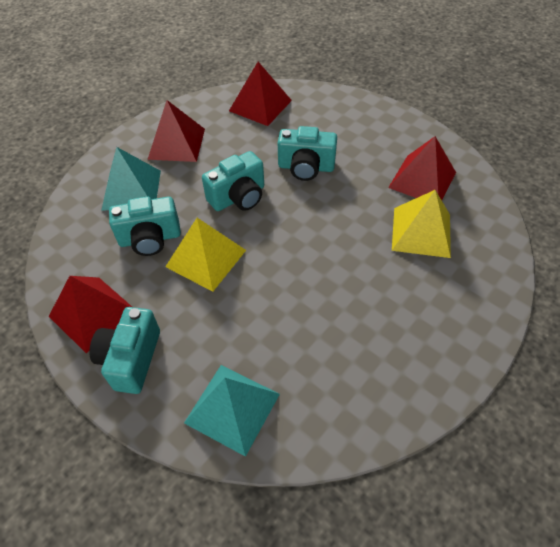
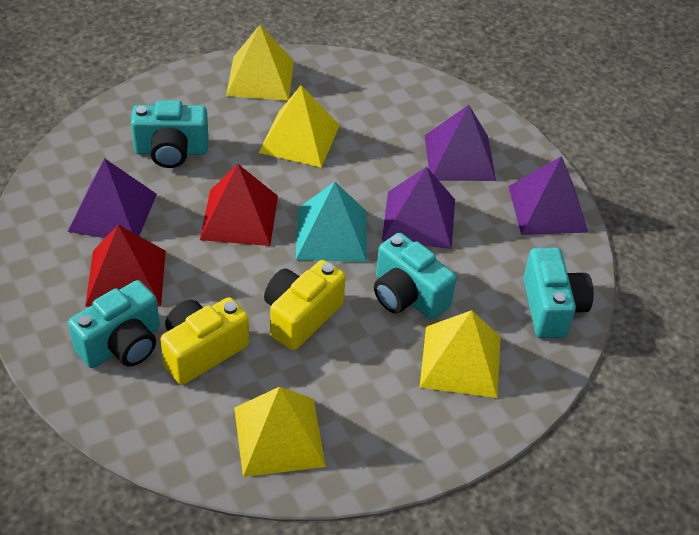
purple pyramid: none = 0 -> [68,159,157,238] [382,167,455,249] [424,105,496,181] [508,156,589,235] = 4
red pyramid: [49,276,132,353] [147,100,205,162] [229,62,292,126] [388,136,456,200] = 4 -> [85,225,166,307] [200,164,278,246] = 2
turquoise pyramid: [101,147,161,211] [184,365,280,457] = 2 -> [296,182,367,262] = 1
yellow camera: none = 0 -> [160,297,249,385] [264,260,346,351] = 2
yellow pyramid: [165,218,246,292] [392,190,451,258] = 2 -> [226,25,294,101] [234,387,326,477] [259,85,340,167] [420,310,501,398] = 4

